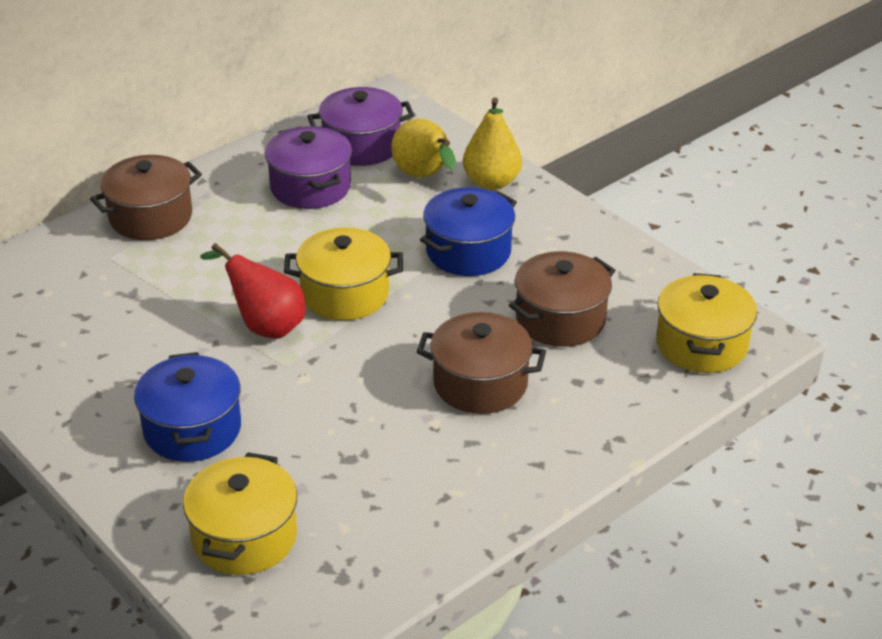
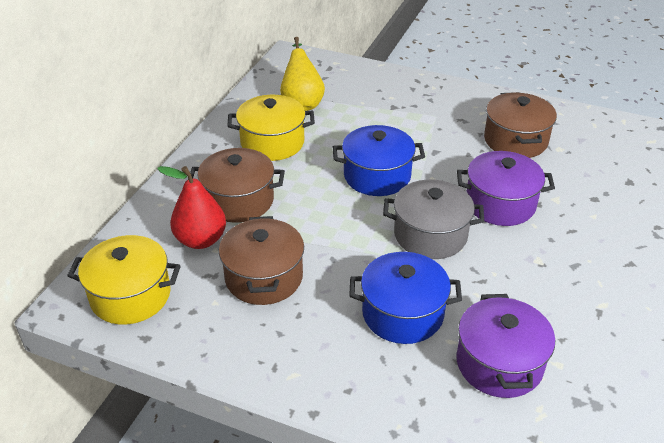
grey pot: none = 0 -> [383,179,484,259] = 1
yellow pear: [391,119,456,178] [463,97,522,190] = 2 -> [280,37,325,111] = 1
yellow pot: [183,452,297,575] [284,227,403,320] [656,273,757,373] = 3 -> [67,235,181,325] [227,95,315,161] = 2

